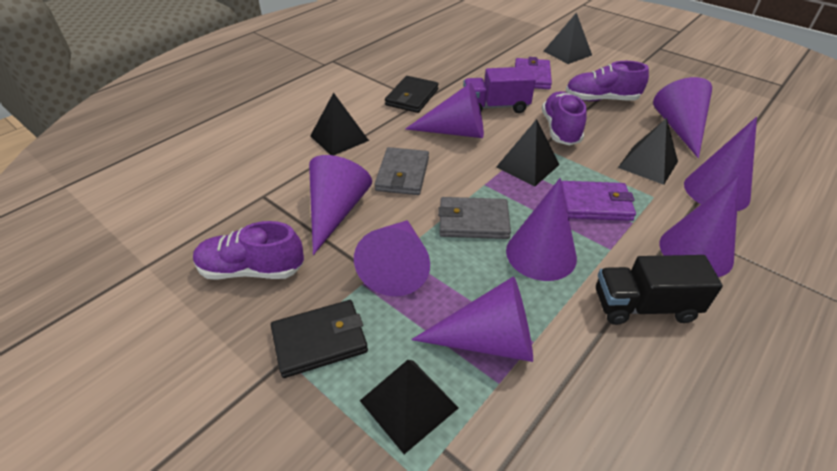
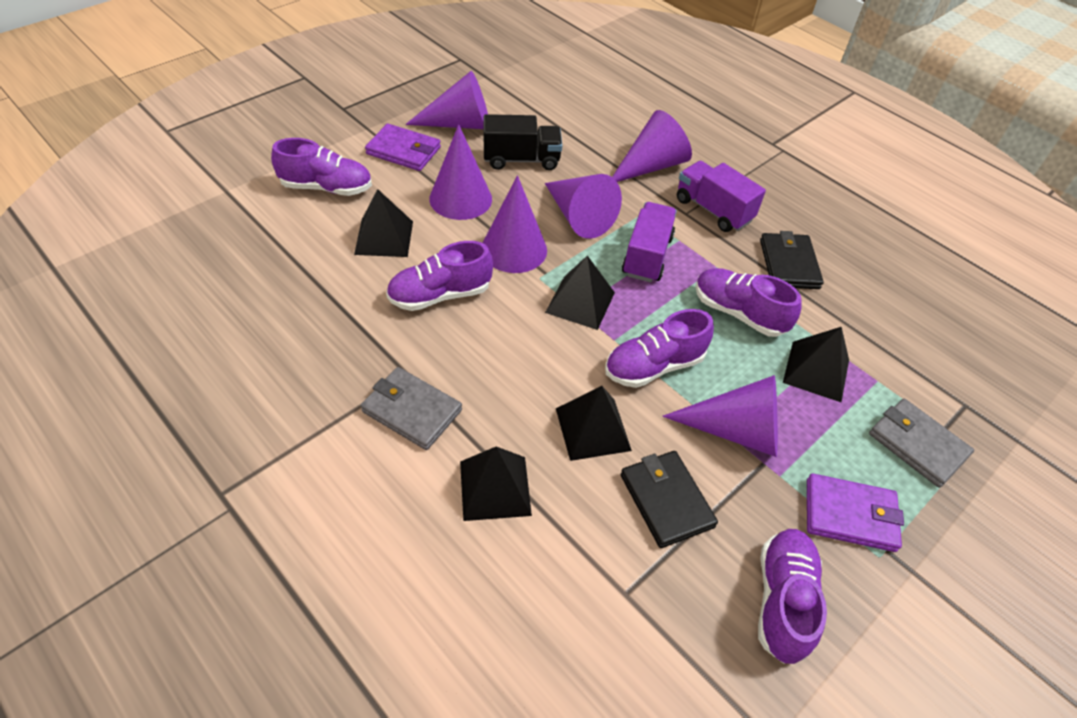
purple cone: [309,155,372,255] [354,220,430,296] [405,83,484,138] [411,276,533,362] [506,178,577,281] [653,77,712,158] [660,175,739,277] [684,117,757,211] = 8 -> [405,71,488,129] [429,124,492,220] [483,175,547,273] [545,174,622,239] [612,110,692,182] [662,375,778,457] = 6
purple shoe: [193,221,304,280] [542,91,587,145] [565,61,649,101] = 3 -> [271,138,372,196] [386,241,493,311] [605,309,714,388] [696,268,802,337] [758,529,827,664] = 5
purple truck: [463,67,536,113] = 1 -> [622,202,677,282] [677,161,766,232] = 2

